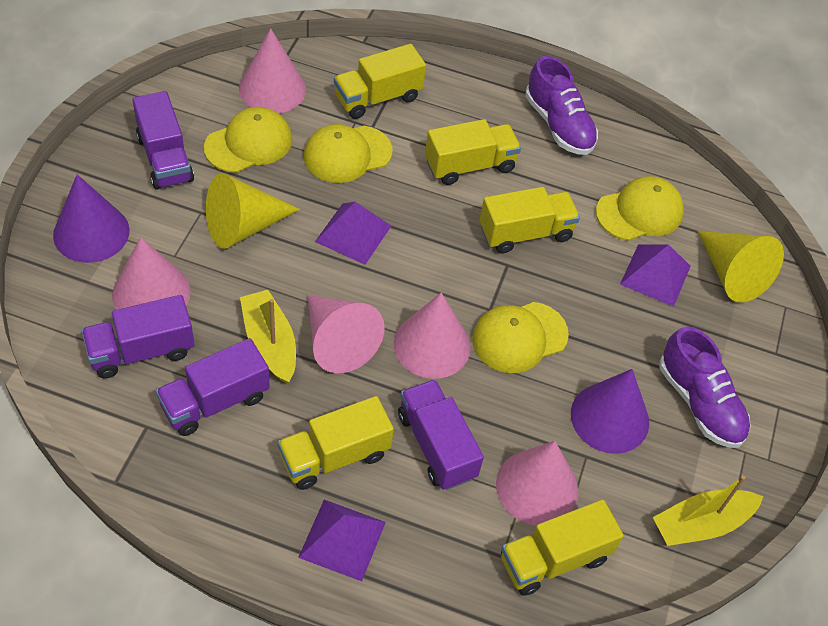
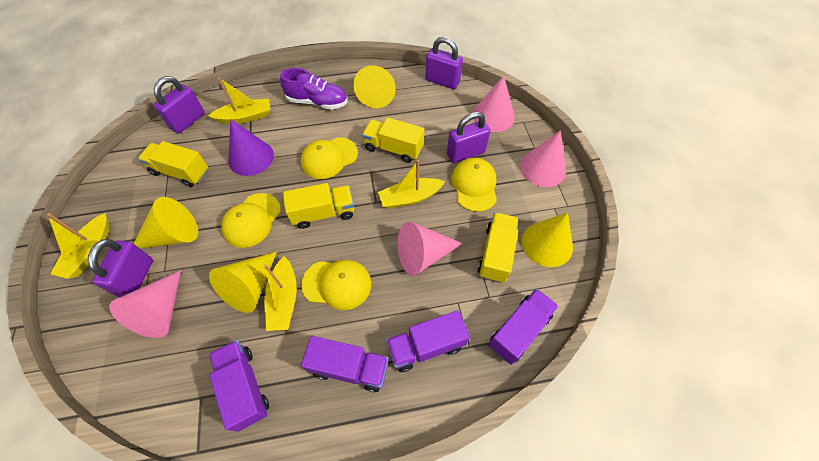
pink cone: [112,237,190,310] [239,28,306,113] [308,295,385,373] [394,293,471,379] [496,441,578,526] = 5 -> [109,270,181,338] [398,222,463,276] [473,75,515,132] [520,130,566,187] = 4
purple cone: [53,175,130,263] [571,369,649,454] = 2 -> [228,119,274,176] = 1
purple padlock: none = 0 -> [88,239,153,297] [154,76,205,133] [425,37,463,89] [447,112,490,163] = 4
purple pyramid: [298,500,386,582] [315,202,391,265] [620,245,691,307] = 3 -> none = 0
purple shoe: [525,56,598,155] [660,326,751,448] = 2 -> [280,68,348,110] = 1
yellow boat: [240,290,296,383] [653,475,764,546] = 2 -> [47,213,109,279] [208,78,270,124] [264,256,297,331] [378,160,445,209] = 4
yellow cone: [206,173,300,249] [697,231,784,302] = 2 -> [133,197,198,249] [209,252,277,313] [353,65,396,108] [522,212,573,267] = 4
yellow truck: [278,396,394,490] [334,44,426,119] [425,119,521,185] [480,187,580,253] [501,500,624,596] = 5 -> [138,141,208,187] [283,183,354,229] [362,117,424,163] [478,212,518,283] = 4

